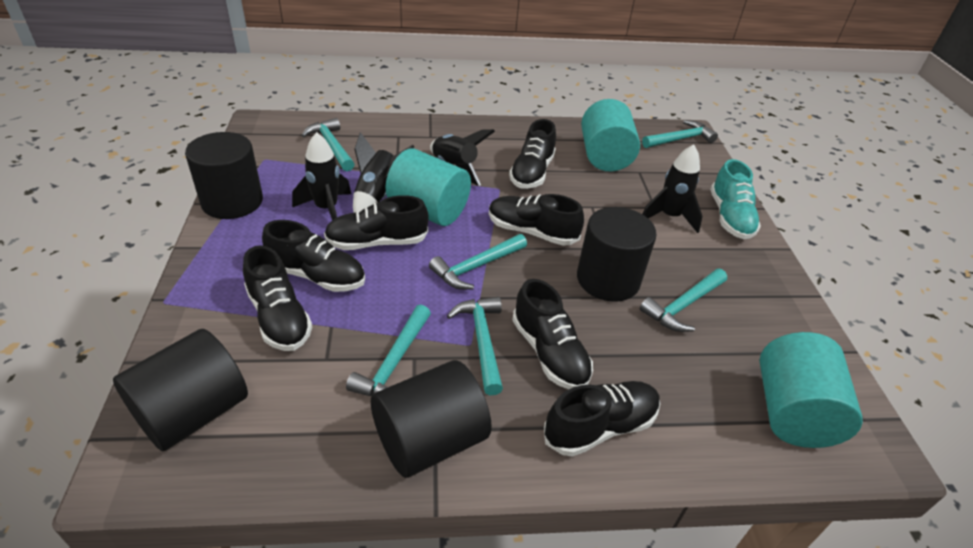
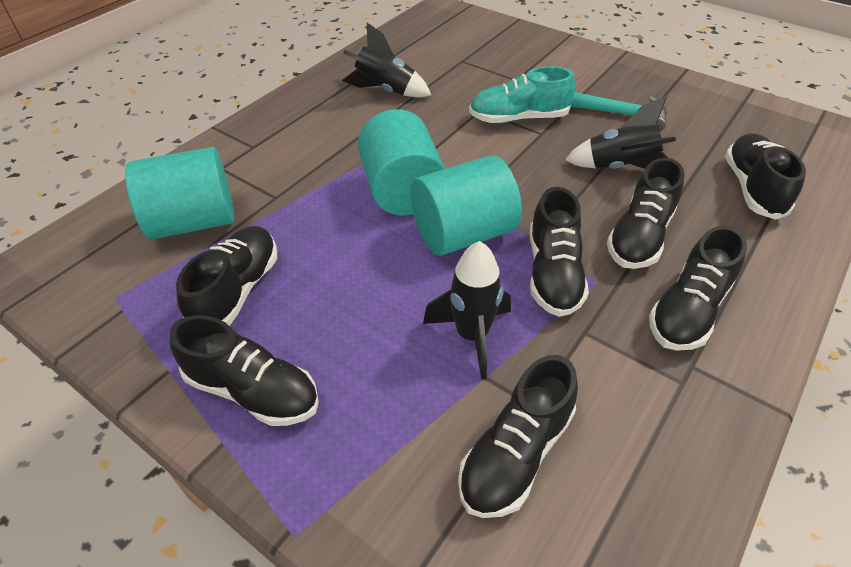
black cylinder: [113,329,248,452] [185,132,263,219] [371,360,492,478] [577,207,657,302] = 4 -> none = 0
black rocket: [292,132,351,220] [353,132,415,213] [430,129,495,186] [643,144,703,233] = 4 -> [342,23,431,98] [423,241,511,380] [565,96,676,169] = 3
turquoise hammer: [301,118,355,171] [346,304,431,396] [429,234,527,290] [447,297,503,395] [640,269,727,332] [642,120,718,148] = 6 -> [571,92,667,131] = 1

